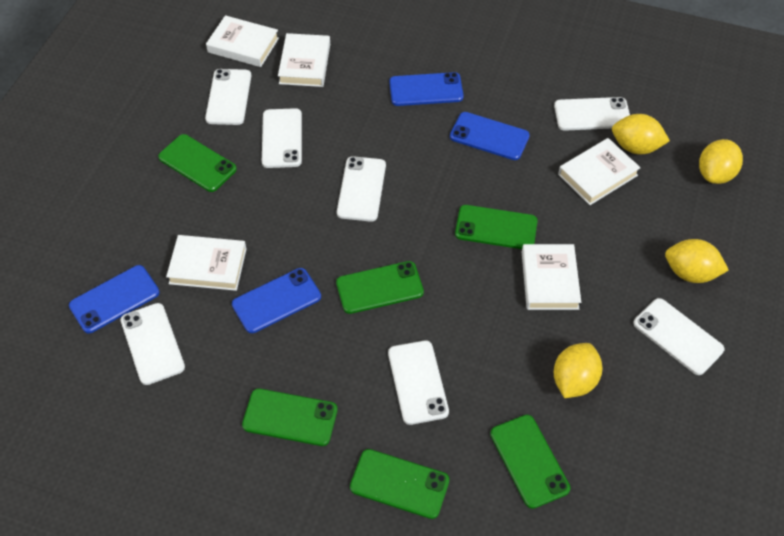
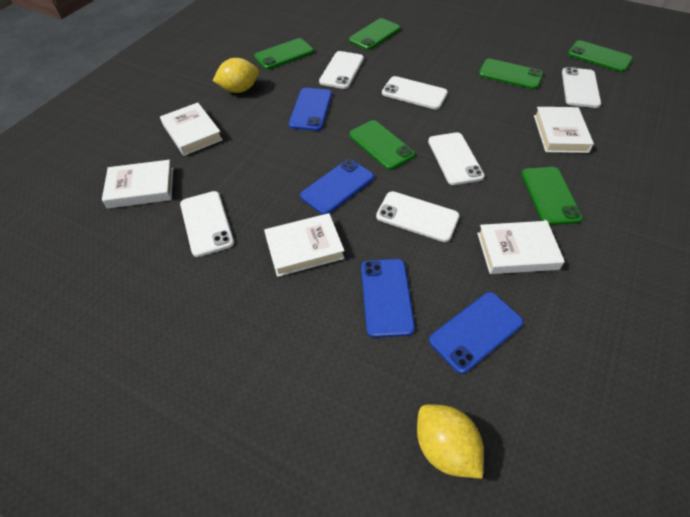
white phone: [120,303,185,385] [205,69,251,125] [262,108,302,168] [337,156,386,222] [388,340,449,425] [554,97,630,131] [633,298,724,375] = 7 -> [180,191,234,257] [319,51,364,89] [376,191,459,242] [382,76,448,109] [428,132,485,185] [562,67,601,108] = 6
yellow lemon: [554,343,602,398] [612,114,670,154] [665,239,729,283] [699,139,743,184] = 4 -> [213,58,259,93] [417,404,484,479] = 2

